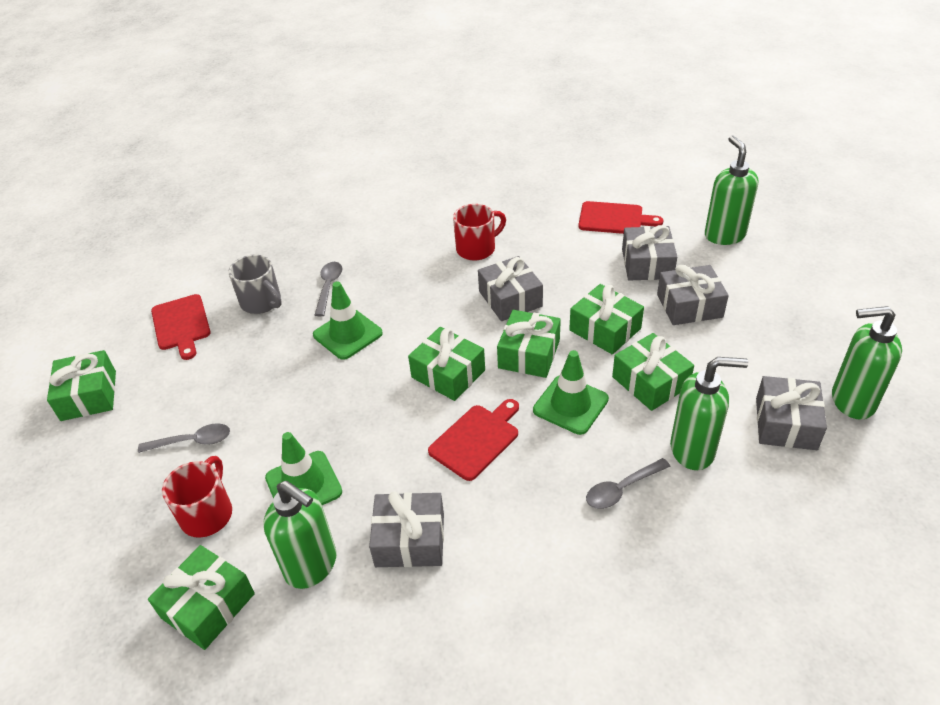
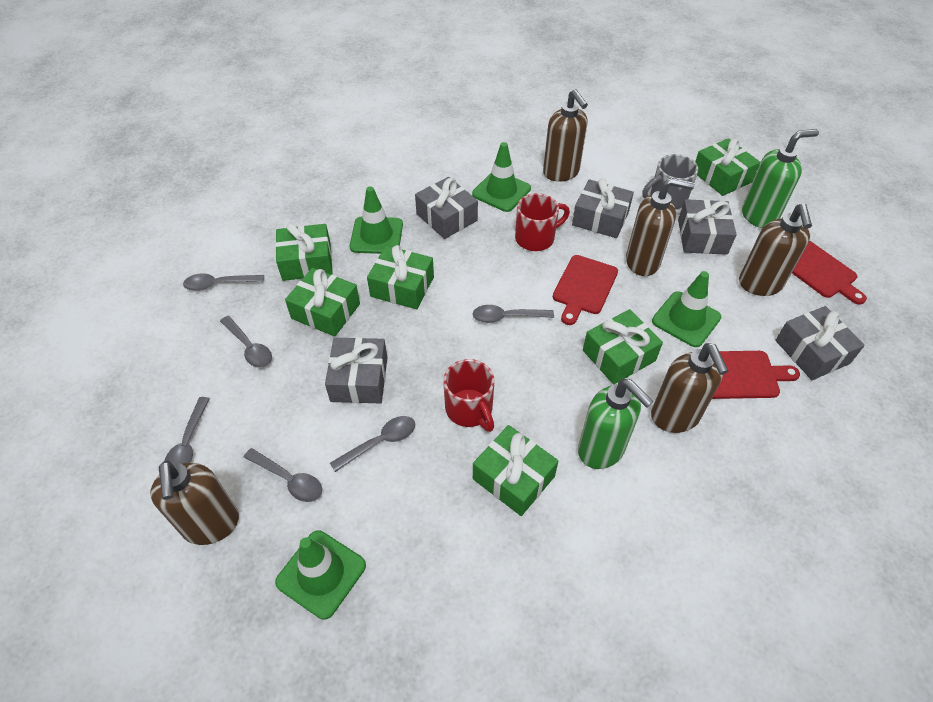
brown soap dispenser: none = 0 -> [150,460,239,545] [543,89,588,182] [626,178,695,276] [651,343,729,433] [739,204,812,296] = 5
green soap dispenser: [263,481,337,589] [670,357,748,470] [705,136,758,245] [832,306,902,420] = 4 -> [578,379,653,469] [742,129,819,228] = 2
green traffic cone: [265,432,342,505] [313,282,383,360] [533,350,609,435] = 3 -> [275,530,366,620] [349,186,403,254] [472,142,531,212] [652,271,721,347] = 4
grey spoon: [138,423,230,453] [315,262,342,316] [586,458,671,509] = 3 -> [164,397,210,464] [183,274,264,291] [220,316,272,368] [244,448,322,502] [330,416,415,472] [473,305,554,323] = 6

